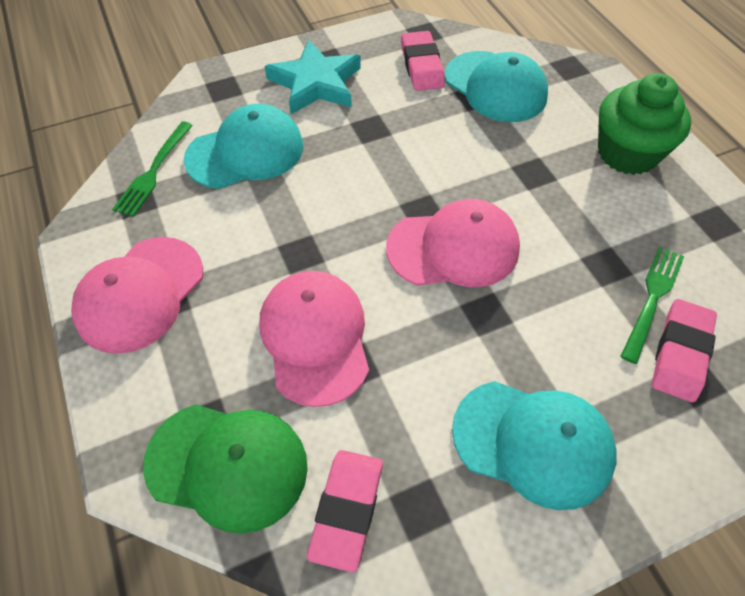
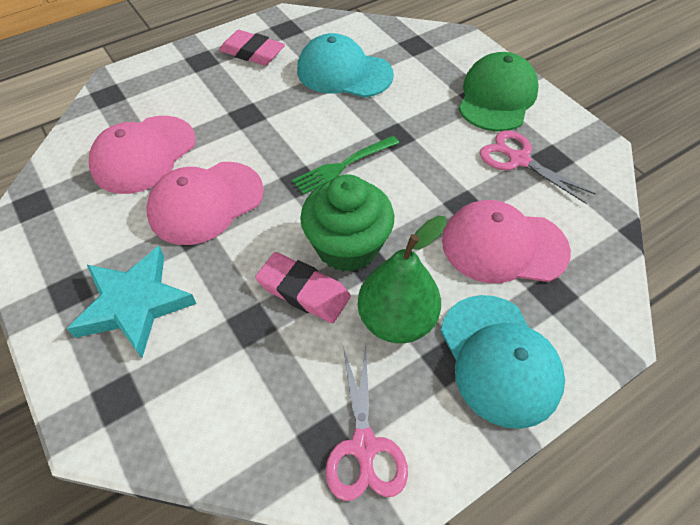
green fork: [112,122,193,217] [620,247,684,364] = 2 -> [292,136,399,195] = 1
green pear: none = 0 -> [358,216,447,343] = 1
pink eraser: [307,450,383,572] [401,31,445,91] [652,299,717,402] = 3 -> [219,30,285,65] [255,252,351,323] = 2
pink scissors: none = 0 -> [326,344,408,501] [480,131,596,204] = 2
turquoise cap: [183,104,303,189] [445,51,548,122] [452,381,616,510] = 3 -> [297,33,394,98] [440,295,565,429] = 2

